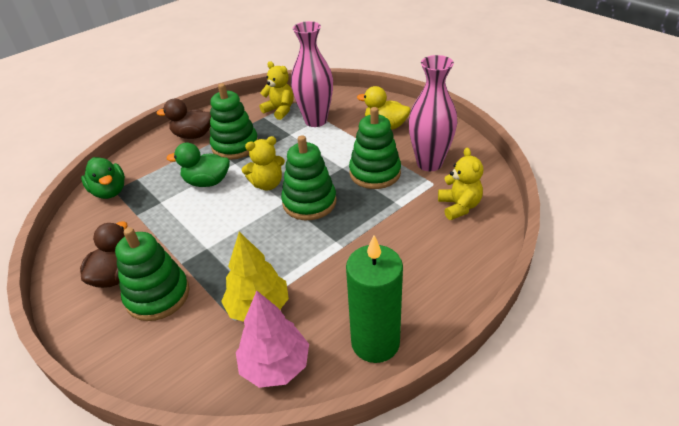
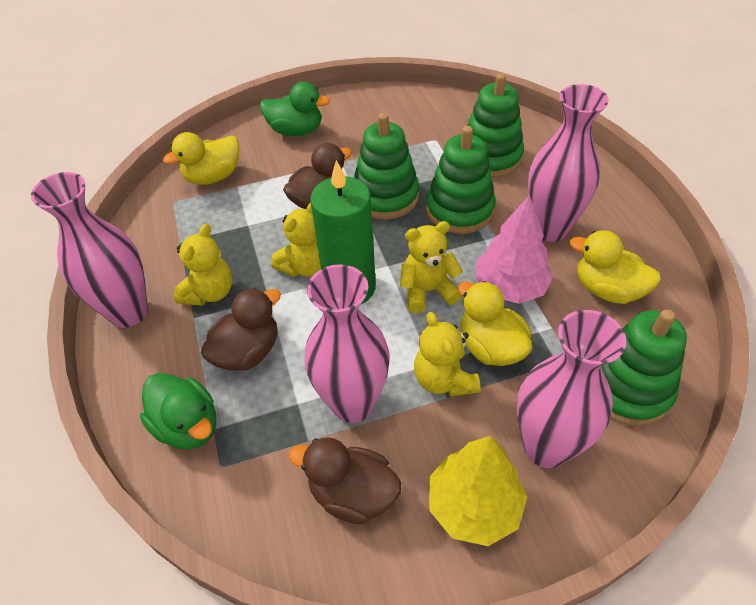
brown duck: [80,221,127,288] [157,98,211,139] = 2 -> [201,288,281,371] [283,143,352,209] [288,438,401,524] = 3
pink vase: [291,21,333,127] [409,55,457,171] = 2 -> [31,172,148,328] [304,264,390,423] [517,310,626,468] [528,84,609,242] = 4
yellow duck: [357,86,411,130] = 1 -> [163,132,239,185] [458,281,532,366] [570,230,661,304] = 3
yellow teddy bear: [242,136,285,190] [260,61,294,120] [438,148,483,220] = 3 -> [174,224,232,306] [271,202,321,277] [400,221,463,313] [414,312,481,397] = 4

